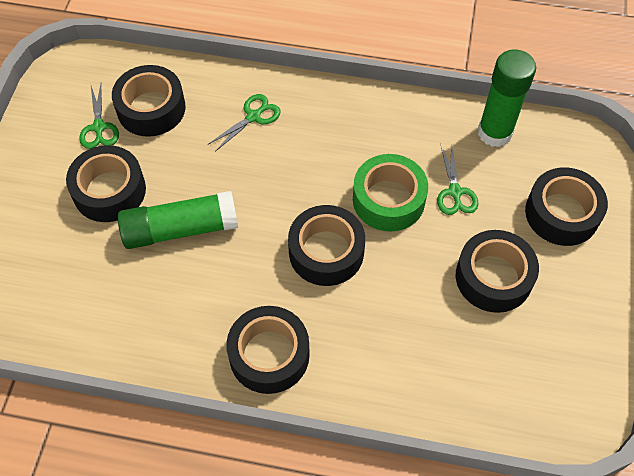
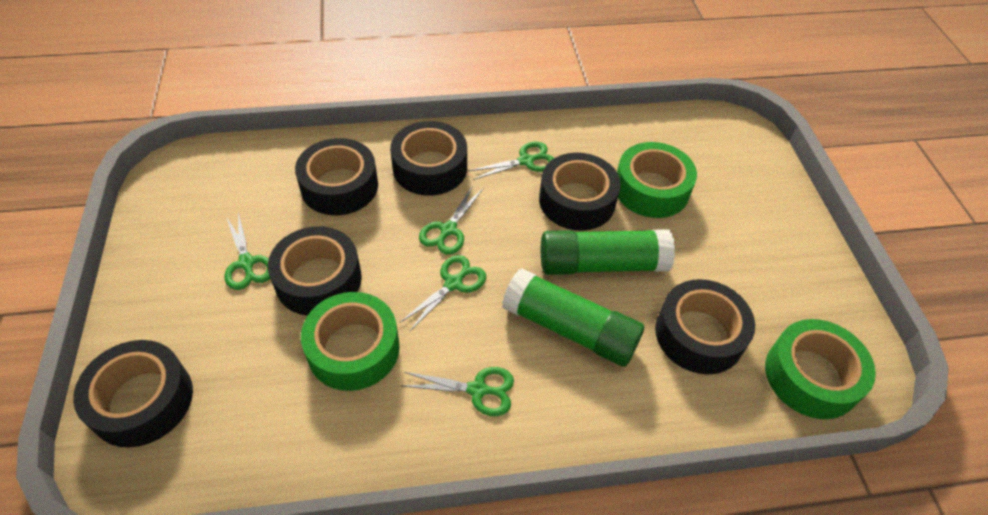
green scissors: [79,84,119,149] [209,94,281,152] [437,142,479,215] = 3 -> [224,212,270,290] [400,255,486,331] [403,367,514,416] [419,185,483,255] [469,142,554,180] = 5
green tape: [353,154,428,231] = 1 -> [301,292,400,391] [617,142,697,218] [765,319,876,419] = 3

